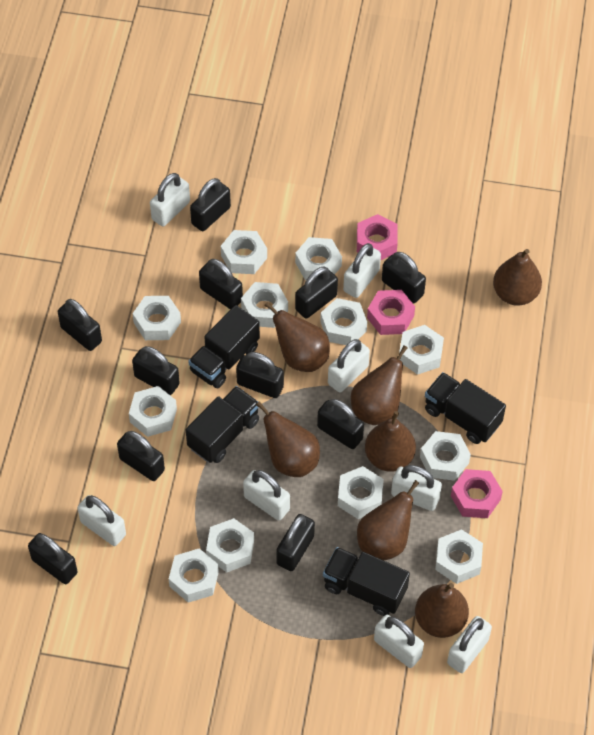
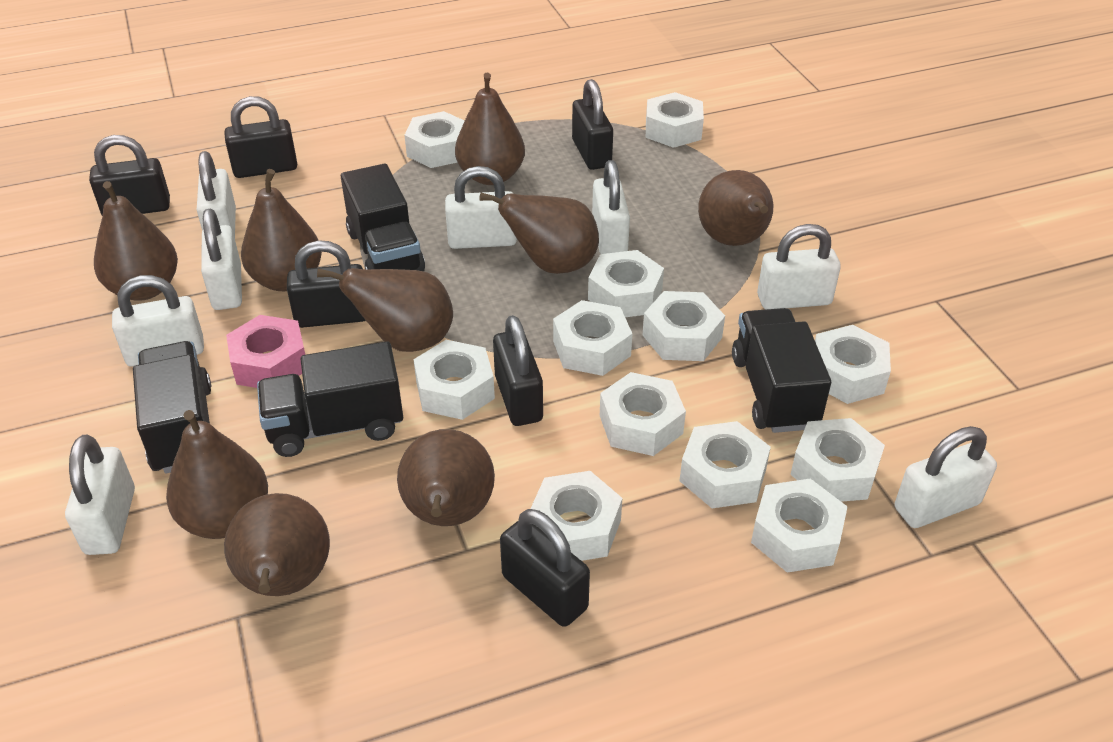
black padlock: [28,533,78,584] [58,299,102,351] [117,431,165,481] [132,346,180,395] [190,178,231,231] [199,259,243,309] [236,352,284,398] [276,514,315,571] [295,267,338,318] [317,399,364,449] [382,252,426,304] = 11 -> [89,135,170,215] [224,96,297,178] [287,240,366,328] [493,315,543,426] [500,509,590,627] [572,79,613,170] = 6
brown pear: [256,401,320,477] [264,302,330,372] [351,345,408,425] [357,480,419,560] [365,411,416,472] [415,583,469,638] [493,249,542,306] = 7 -> [94,181,178,301] [166,410,268,539] [224,493,330,596] [241,169,322,291] [317,268,453,352] [397,429,495,526] [455,72,525,185] [480,193,599,274] [698,170,773,246] = 9
pink nut: [357,214,398,260] [367,290,415,335] [451,469,503,518] = 3 -> [226,315,305,388] = 1

